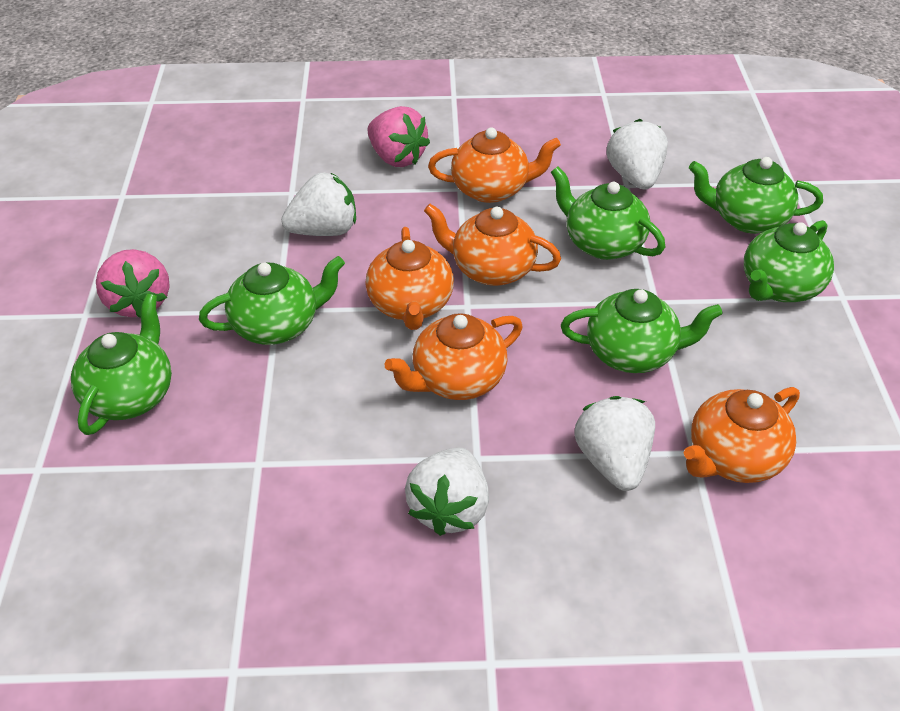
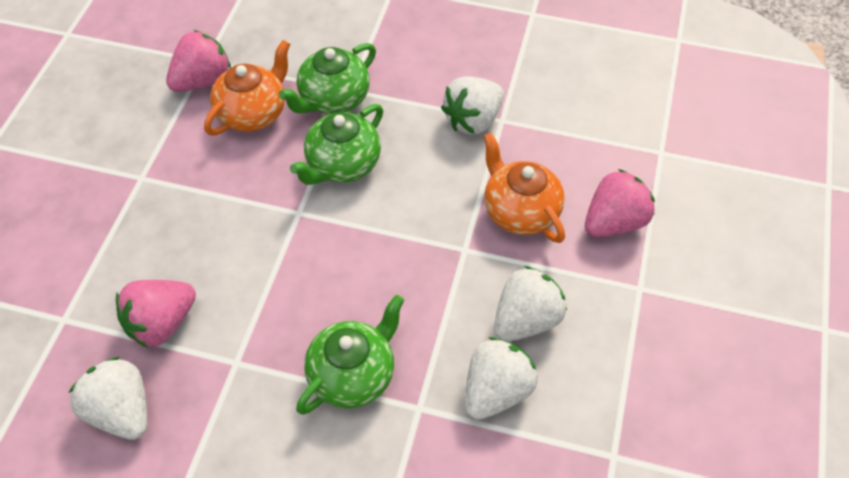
green teapot: [71,293,172,435] [199,256,345,345] [551,166,665,260] [561,289,723,373] [689,157,823,234] [744,220,834,302] = 6 -> [279,43,376,114] [290,104,383,185] [296,295,404,415] = 3
orange teapot: [365,227,454,330] [384,313,523,400] [424,204,561,286] [428,128,561,203] [684,387,800,483] = 5 -> [204,40,290,135] [483,132,565,243] = 2
pink strawberry: [96,249,170,318] [367,106,430,167] = 2 -> [116,280,196,348] [166,30,231,92] [585,169,655,237] = 3

